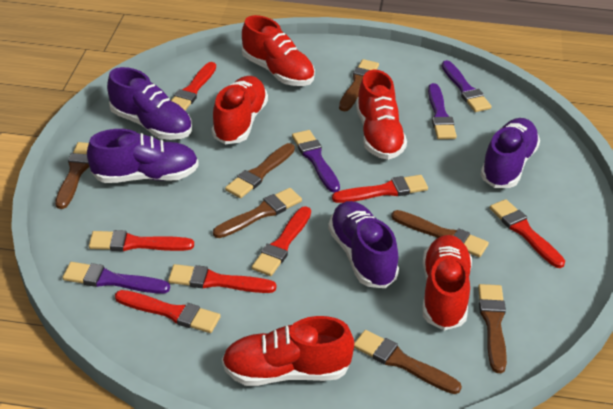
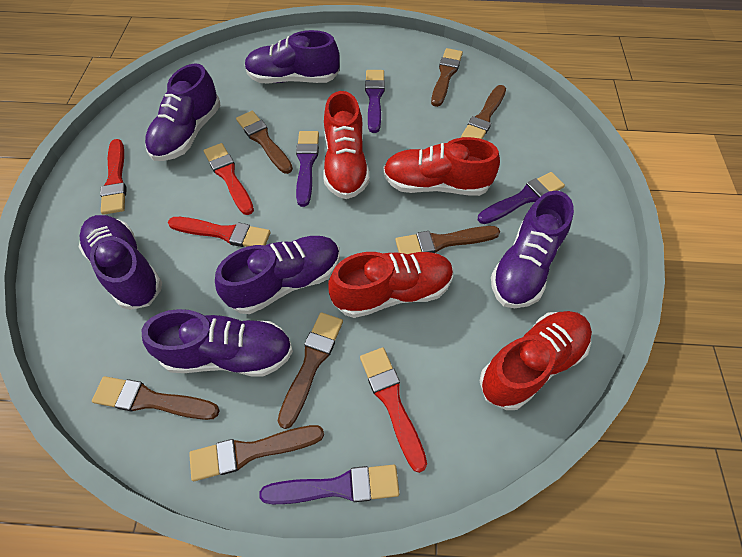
purple shoe: [87,129,199,183] [107,67,192,140] [328,201,399,288] [480,118,540,188] = 4 -> [79,215,162,310] [142,309,293,376] [145,63,221,161] [215,236,340,314] [245,30,340,84] [491,191,574,308] = 6
red brush: [89,230,194,251] [115,290,221,333] [168,264,276,293] [171,62,216,111] [252,206,311,276] [332,175,428,203] [490,199,565,268] = 7 -> [100,139,127,215] [168,217,271,247] [204,143,254,215] [360,347,427,473] = 4
red shoe: [211,76,268,144] [222,316,354,386] [242,15,315,86] [356,69,407,160] [422,235,472,330] = 5 -> [323,91,369,199] [328,252,454,318] [383,137,500,196] [480,311,592,410] = 4

